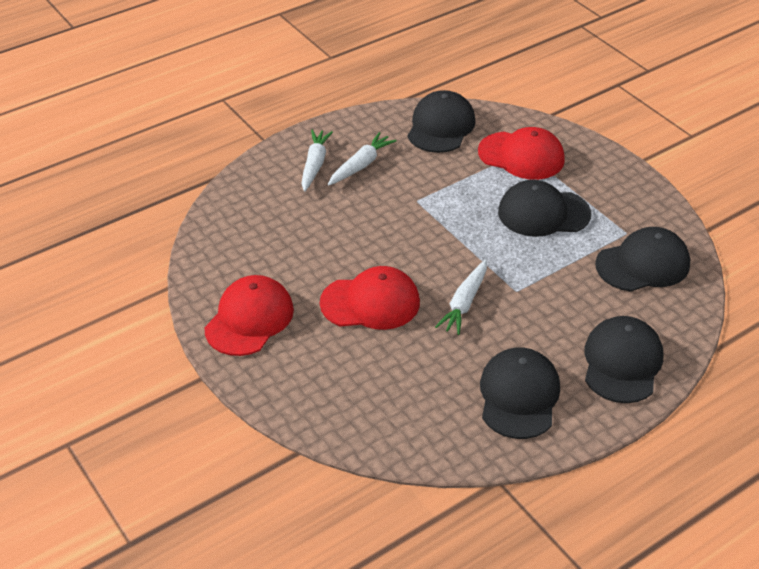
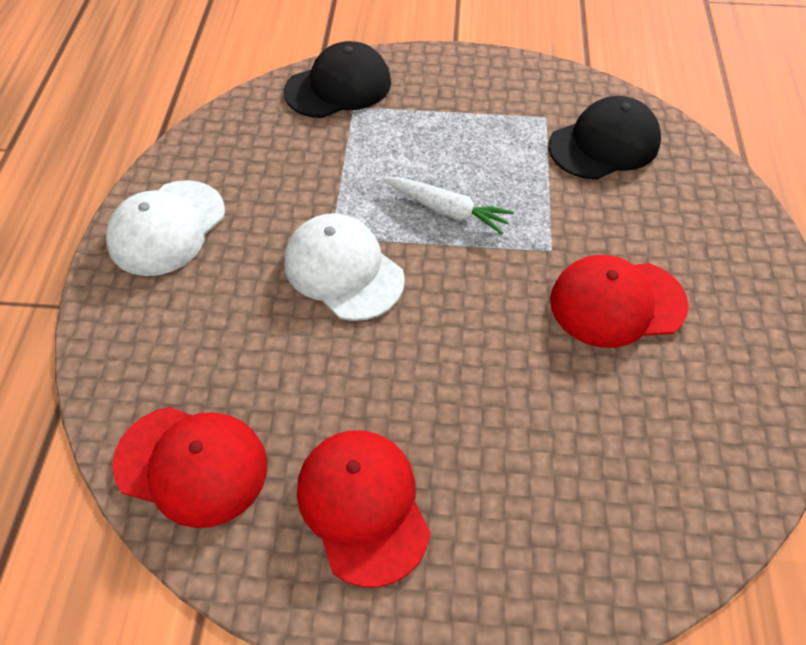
black cap: [408,90,475,153] [480,347,560,439] [498,180,591,237] [584,316,663,403] [595,227,690,292] = 5 -> [284,41,391,118] [548,96,661,180] = 2
white cap: none = 0 -> [106,180,225,276] [285,213,405,321] = 2
white carrot: [301,130,333,192] [328,132,396,186] [435,259,487,335] = 3 -> [383,177,514,235] = 1

